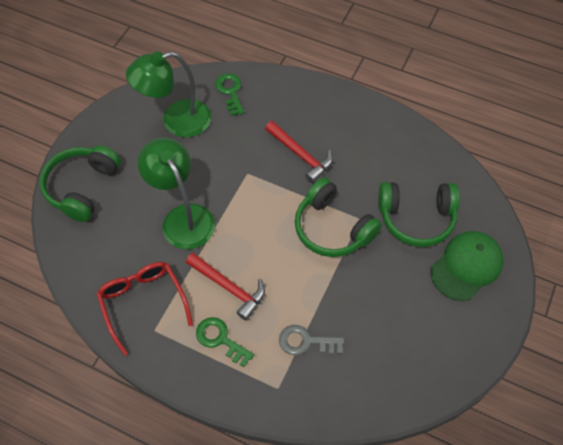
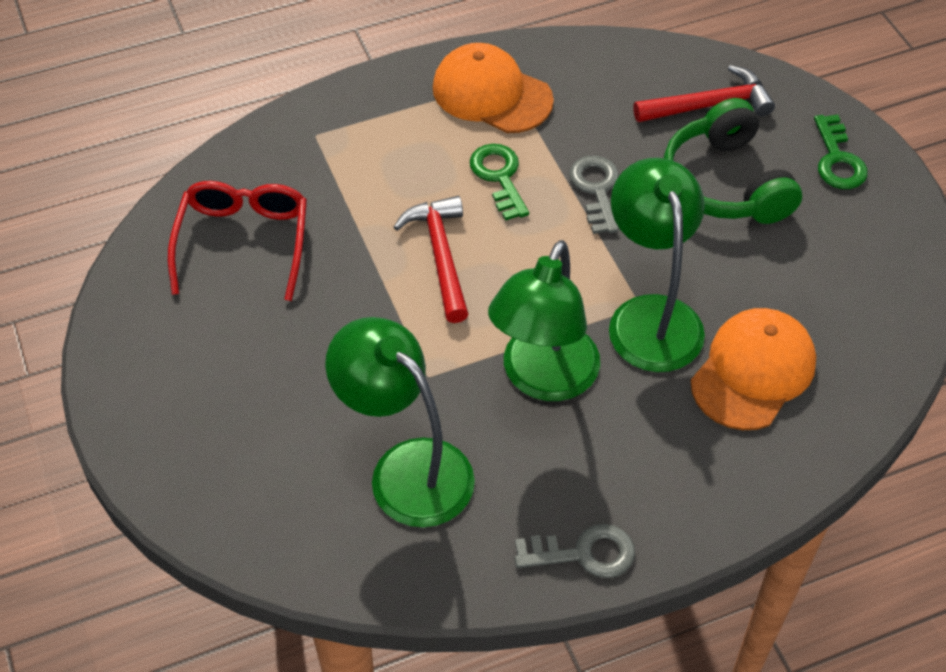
green cap: [430,231,504,301] = 1 -> none = 0
green headphones: [39,145,121,222] [295,177,382,257] [378,182,460,247] = 3 -> [664,98,802,224] = 1
green lamp: [126,51,211,137] [138,138,215,249] = 2 -> [325,317,475,528] [488,240,600,401] [609,158,705,372] = 3
grey key: [279,325,344,355] = 1 -> [515,524,635,578] [569,156,619,234] = 2
orange cap: none = 0 -> [433,43,554,133] [691,308,816,430] = 2

